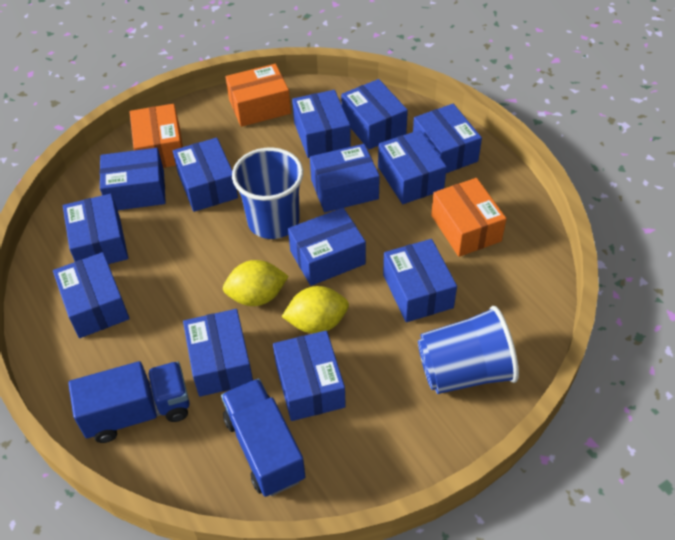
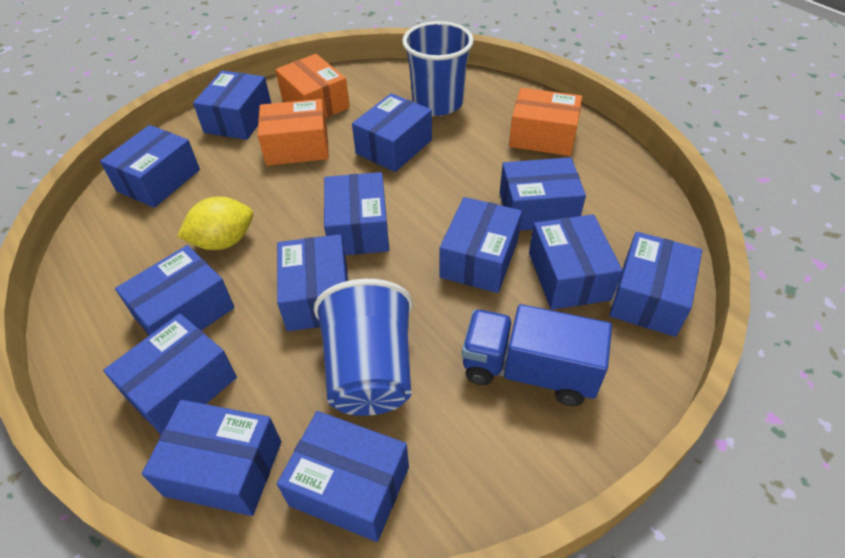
blue truck: [68,361,190,443] [221,378,305,497] = 2 -> [462,304,612,406] = 1
yellow lemon: [223,260,289,306] [282,286,349,333] = 2 -> [177,197,253,250] = 1

